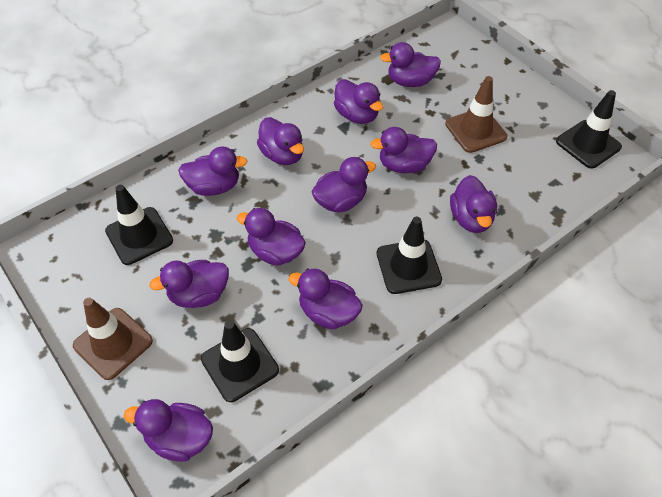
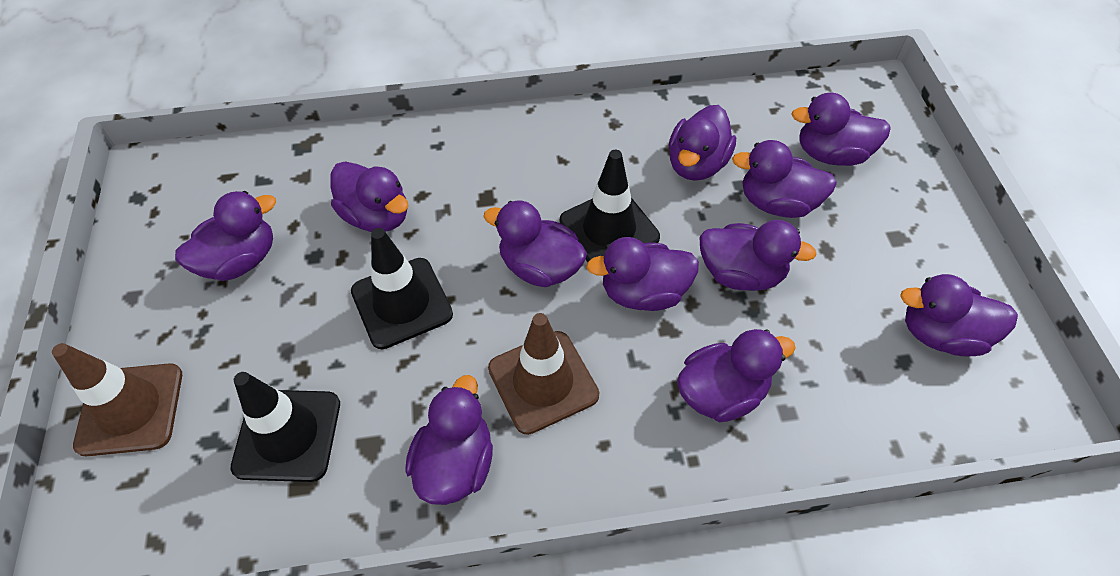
black traffic cone: [105,185,173,265] [201,320,279,402] [377,217,442,294] [556,90,622,168] = 4 -> [230,372,340,482] [351,228,453,349] [560,150,660,262] = 3

